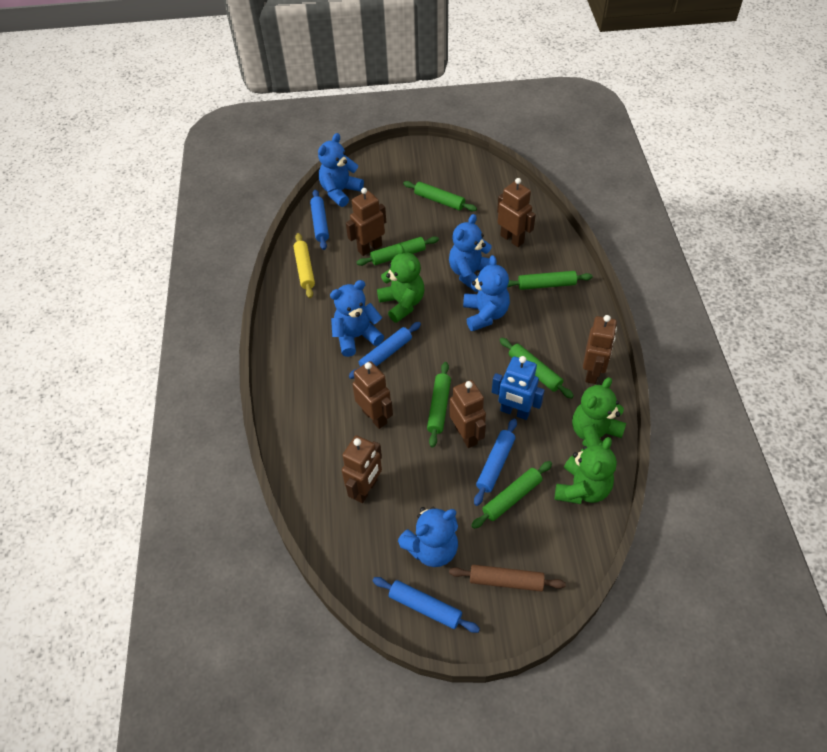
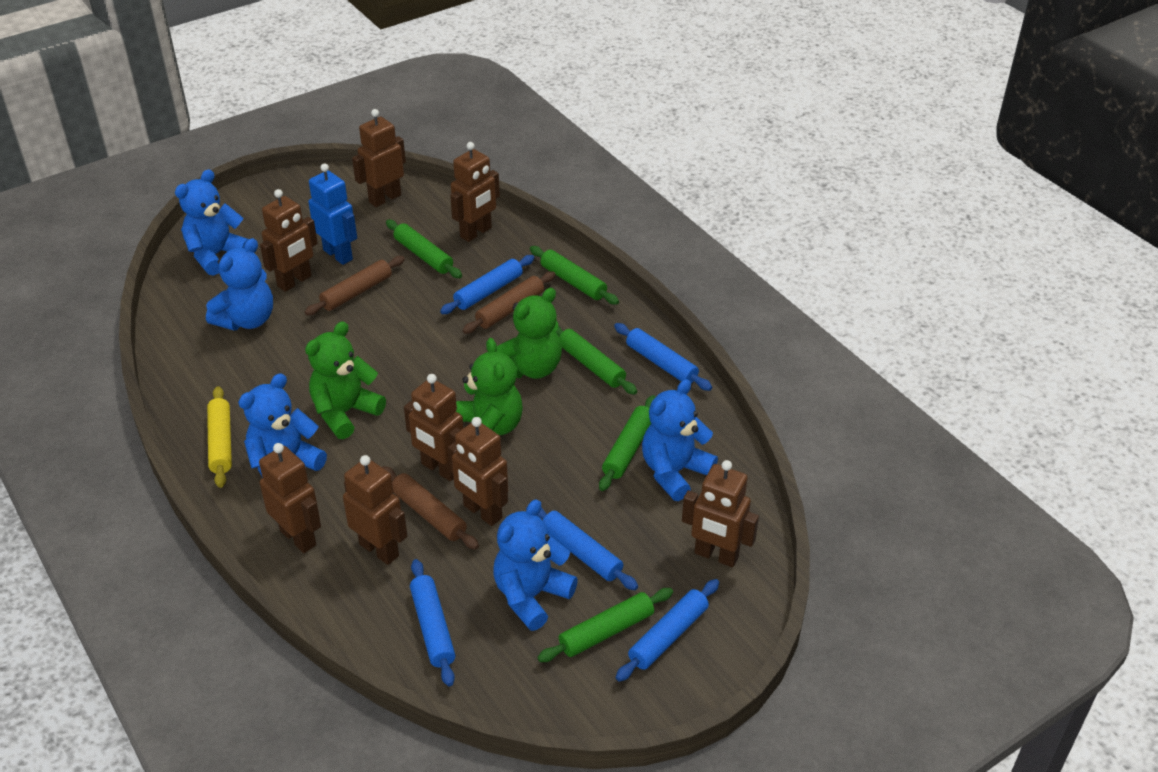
blue rolling pin: [310,190,329,250] [349,322,421,379] [372,577,480,633] [474,418,517,506] = 4 -> [410,559,455,686] [440,255,534,314] [537,507,638,590] [614,323,712,391] [616,579,719,682] = 5
brown robot: [342,435,382,503] [346,188,386,256] [352,361,393,429] [449,380,486,448] [497,178,536,247] [583,315,617,384] = 6 -> [259,443,321,553] [260,189,318,292] [343,455,407,565] [352,109,406,207] [404,374,464,481] [448,417,508,526] [450,142,500,242] [682,460,759,567] = 8
brown rolling pin: [449,565,566,592] = 1 -> [305,256,405,315] [382,466,479,550] [463,271,556,334] = 3
green rolling pin: [356,236,439,266] [403,181,477,211] [427,362,451,447] [471,461,552,529] [500,338,574,399] [507,271,593,290] = 6 -> [386,220,462,278] [530,246,619,305] [537,588,673,662] [556,325,637,395] [599,395,656,491] = 5

